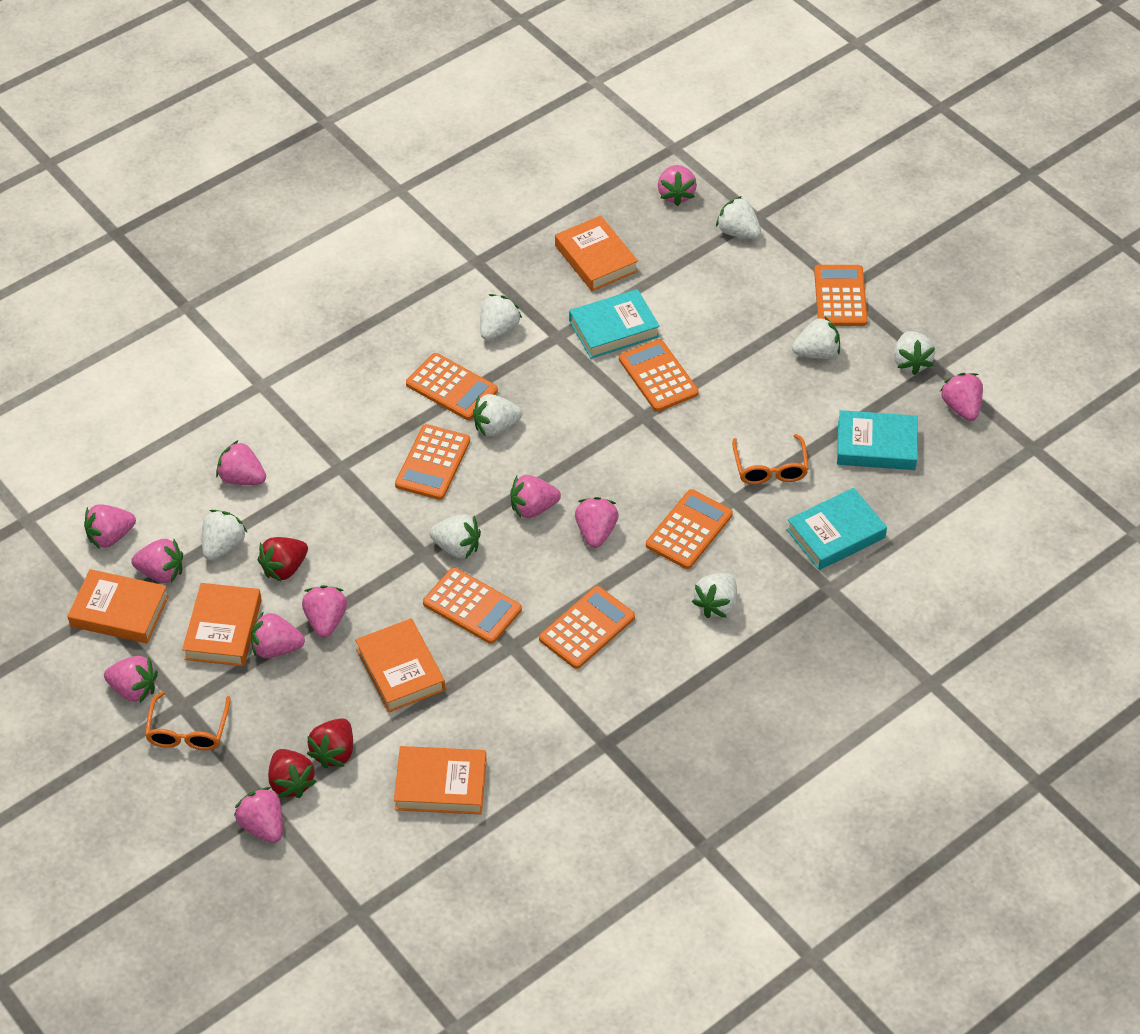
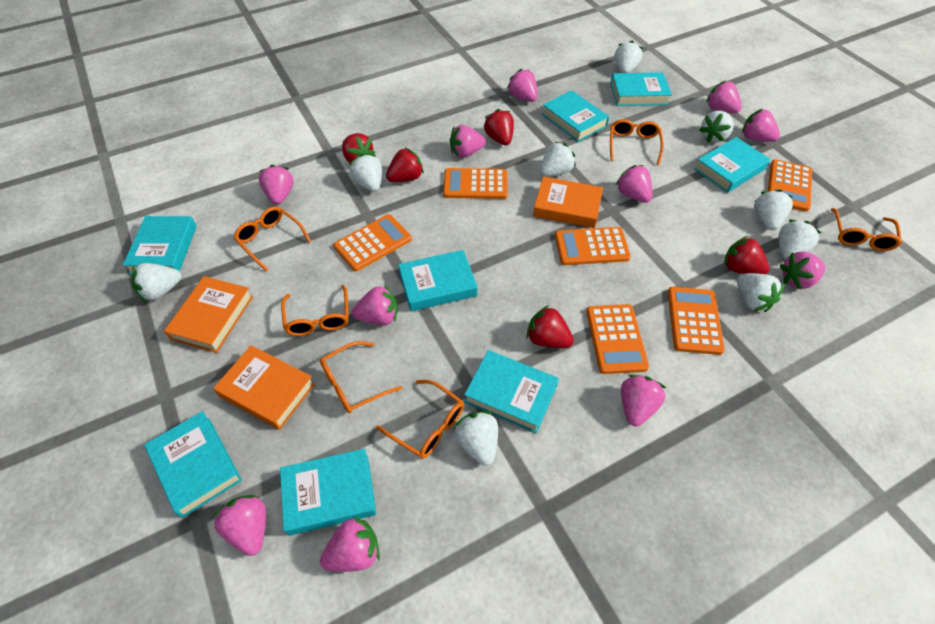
orange book: [67,569,169,643] [182,583,262,666] [355,618,445,712] [394,746,487,814] [555,215,638,291] = 5 -> [164,276,253,353] [213,345,315,430] [533,176,603,228] = 3
orange calculator: [395,424,470,500] [406,353,498,420] [423,567,522,644] [539,586,635,669] [619,339,699,412] [646,489,733,569] [814,265,868,326] = 7 -> [333,214,412,271] [443,168,508,199] [555,227,631,265] [586,304,649,374] [668,287,725,355] [768,159,812,212] = 6
orange glasses: [145,691,231,750] [732,434,809,485] = 2 -> [234,207,311,271] [281,285,349,336] [320,341,402,413] [376,380,464,459] [610,119,664,165] [831,208,902,251] = 6
red strawberry: [258,537,308,582] [268,749,317,798] [307,718,353,769] = 3 -> [342,133,375,163] [386,147,424,182] [484,109,514,145] [526,305,574,348] [724,236,770,274] = 5
turquoise book: [569,289,660,359] [786,488,887,570] [837,410,917,470] = 3 -> [123,216,197,275] [144,411,242,518] [280,449,376,536] [398,250,478,311] [464,350,559,433] [542,90,609,142] [610,72,672,106] [694,137,771,193] = 8
white strawberry: [202,510,248,560] [430,514,481,559] [473,394,522,437] [480,294,522,341] [692,573,737,618] [716,196,761,239] [792,316,840,359] [894,331,935,375] = 8 -> [131,263,182,302] [349,154,382,192] [454,411,498,466] [540,142,576,177] [615,41,643,73] [699,111,733,142] [737,273,785,312] [754,189,793,231] [779,220,821,260] = 9

